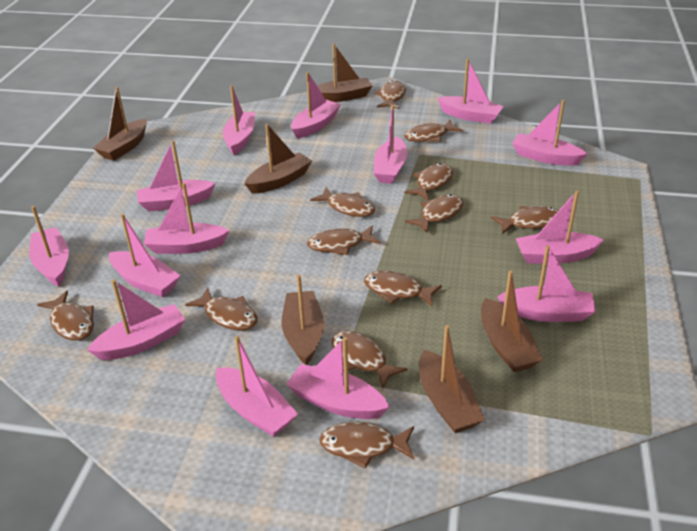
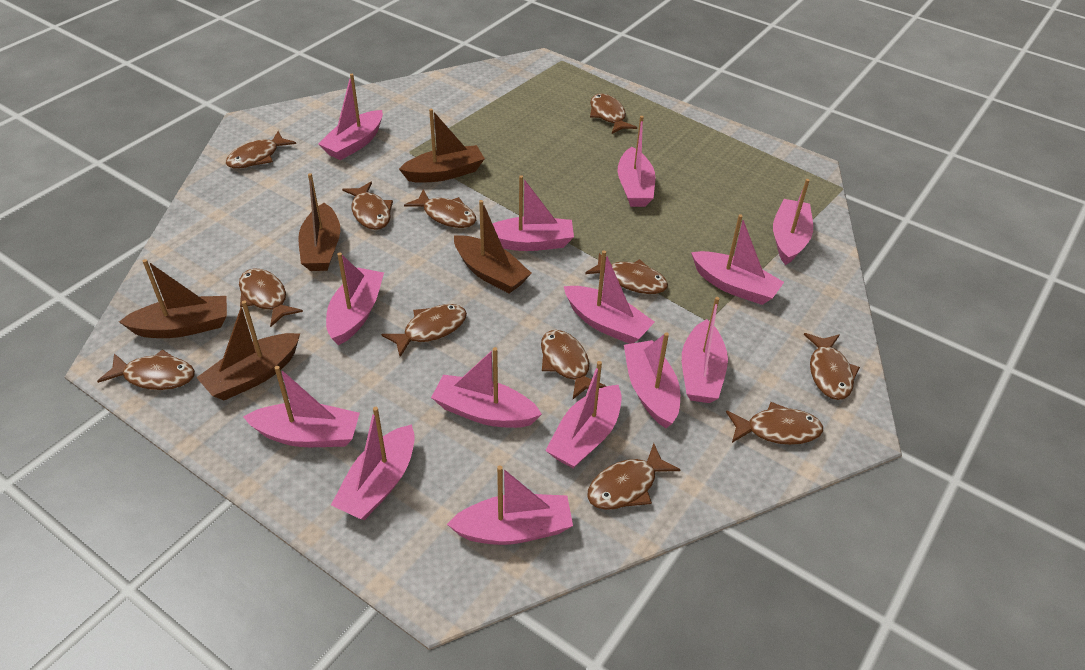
brown boat: [93,87,147,161] [244,124,312,194] [282,274,324,365] [317,44,373,102] [419,325,485,433] [481,270,543,372] = 6 -> [119,259,227,338] [196,300,300,401] [298,173,340,271] [399,109,485,183] [454,200,532,293] = 5

